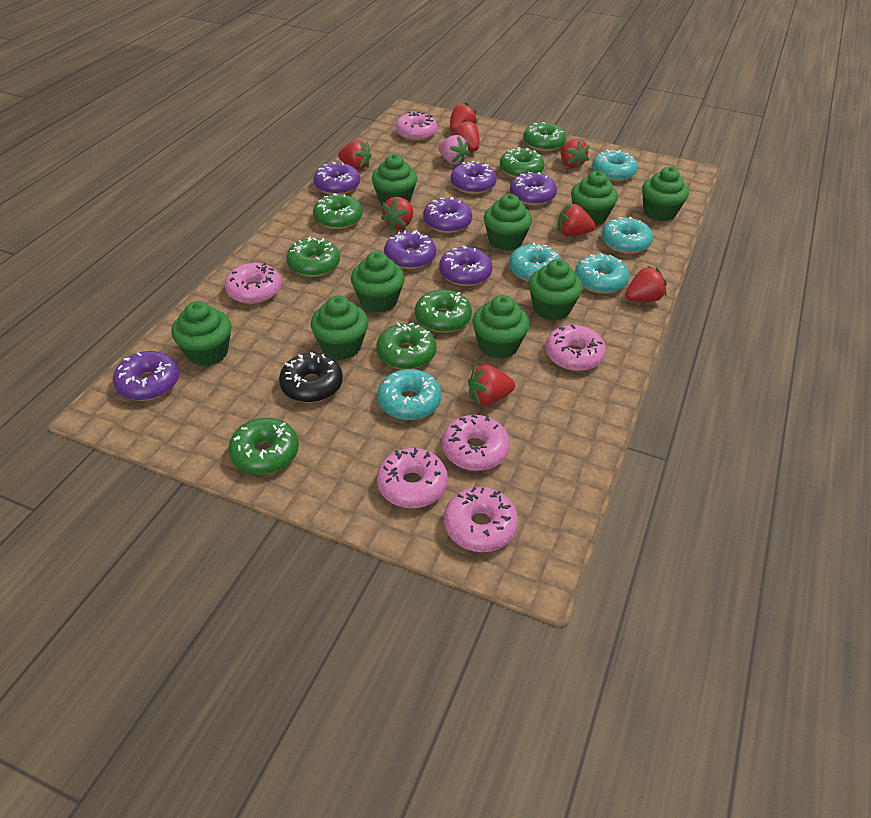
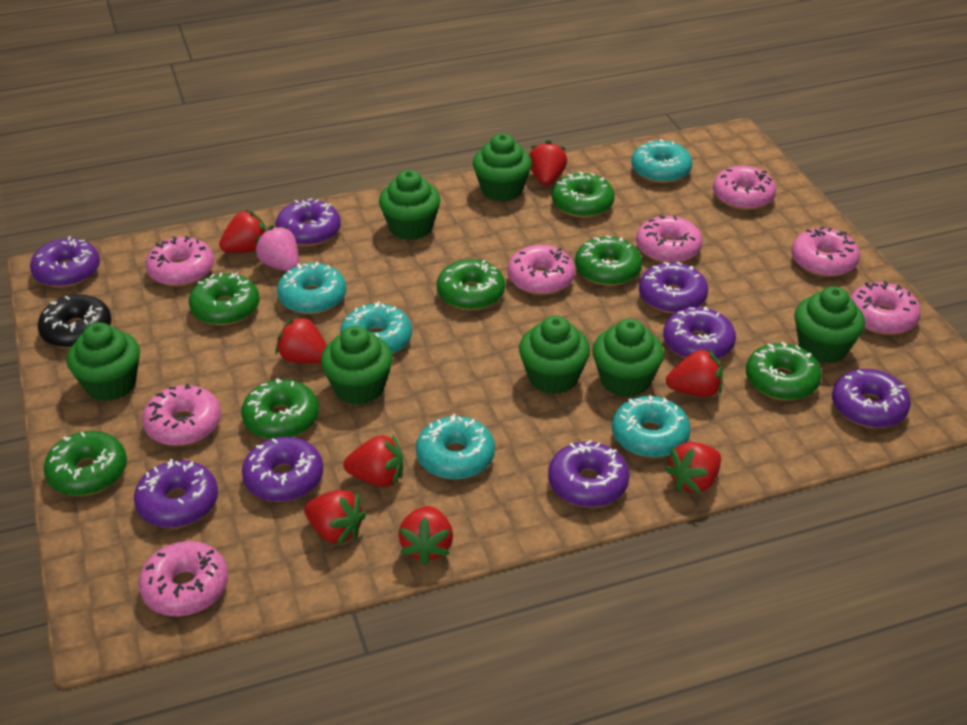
green cupcake: [172,301,232,366] [310,295,368,360] [351,251,405,313] [372,154,417,205] [472,295,530,359] [484,194,532,251] [529,259,583,320] [571,171,618,226] [642,167,689,221] = 9 -> [67,322,140,401] [321,326,393,405] [379,170,441,240] [473,134,532,202] [519,316,590,394] [592,319,664,397] [794,286,865,363] = 7
pink donut: [225,263,281,304] [377,448,448,508] [395,111,437,141] [442,415,510,471] [444,487,518,552] [545,325,606,371] = 6 -> [138,541,228,616] [142,384,221,446] [146,236,214,286] [508,245,575,295] [636,215,703,263] [713,166,776,210] [791,227,860,277] [850,281,921,335] = 8
purple donut: [113,351,179,401] [313,162,360,195] [384,230,436,269] [423,197,472,233] [439,246,493,286] [451,161,497,194] [510,172,557,205] = 7 -> [30,236,100,288] [134,459,218,528] [242,437,323,502] [276,198,341,246] [548,440,629,507] [639,262,708,314] [663,306,736,359] [832,369,911,428] = 8

